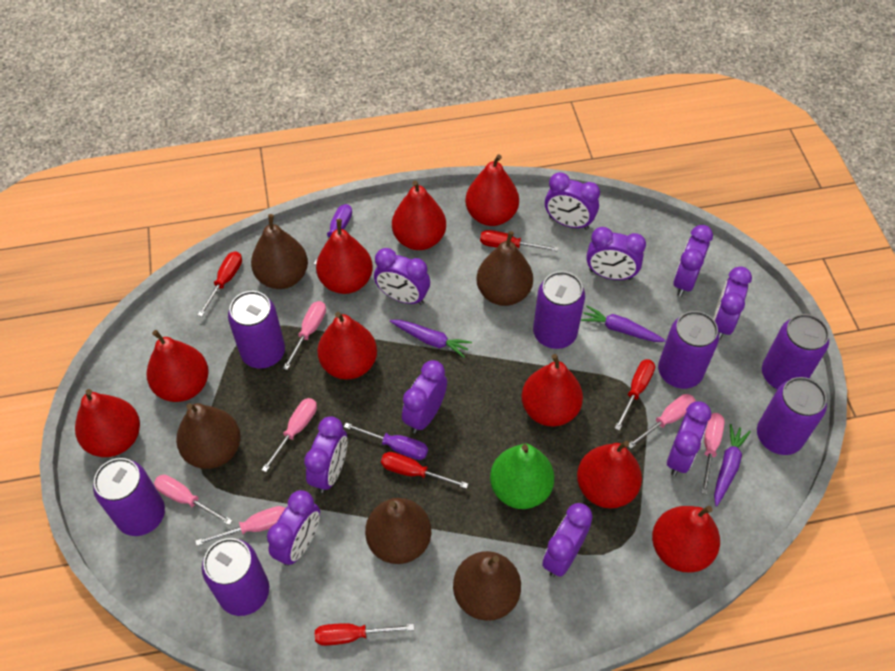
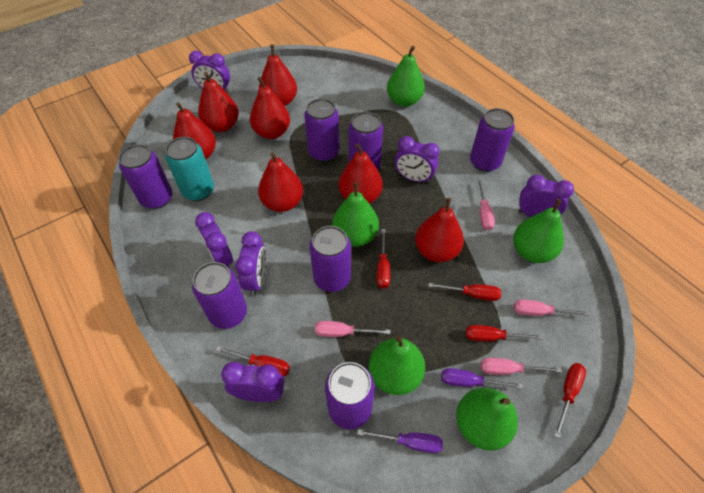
brown pear: [176,403,241,469] [251,214,308,289] [365,498,431,564] [453,551,521,621] [476,231,533,306] = 5 -> none = 0
green pear: [490,444,554,509] = 1 -> [332,182,379,247] [369,335,425,395] [387,46,425,107] [456,388,518,451] [513,199,564,263] = 5
pink screwdriver: [154,475,233,525] [195,506,286,546] [261,398,317,472] [283,301,326,370] [628,394,696,449] [701,413,725,494] = 6 -> [315,321,390,337] [478,179,495,231] [481,358,561,375] [514,299,590,316] = 4
purple carrot: [390,320,472,358] [581,305,666,342] [714,424,751,507] = 3 -> none = 0
purple clock: [267,490,320,566] [304,416,347,493] [374,248,430,305] [402,360,447,433] [542,503,593,577] [545,172,600,230] [586,227,646,280] [667,401,711,476] [673,225,713,297] [713,266,752,340] = 10 -> [189,51,230,94] [195,212,233,267] [221,362,284,402] [235,231,267,296] [395,136,440,183] [518,175,574,217] = 6
red pear: [75,389,140,457] [147,330,209,402] [316,219,373,294] [317,312,377,379] [392,180,446,250] [465,154,519,226] [521,354,583,427] [577,441,642,509] [652,506,720,572] = 9 -> [173,102,216,160] [198,72,239,132] [250,77,290,139] [258,152,303,212] [259,45,297,106] [338,144,383,204] [415,198,464,262] = 7
turquoise can: none = 0 -> [165,137,214,201] = 1

